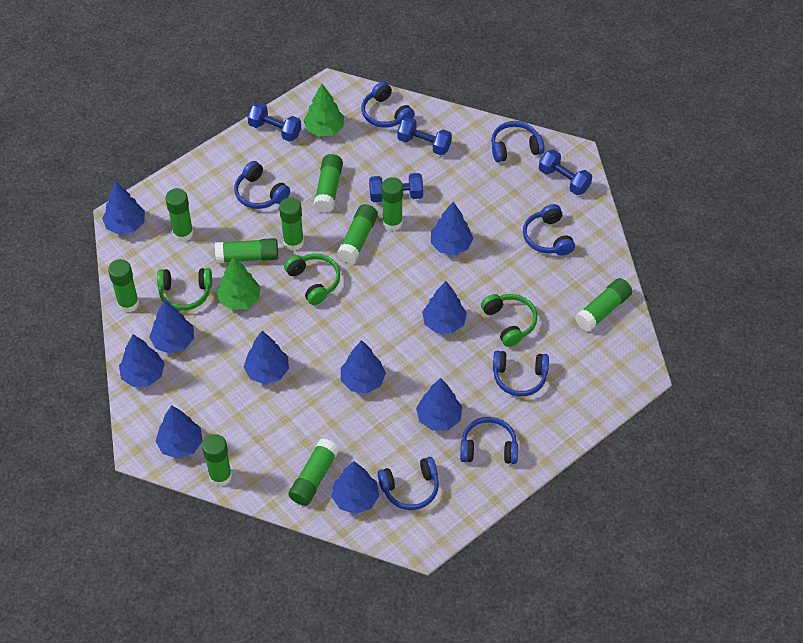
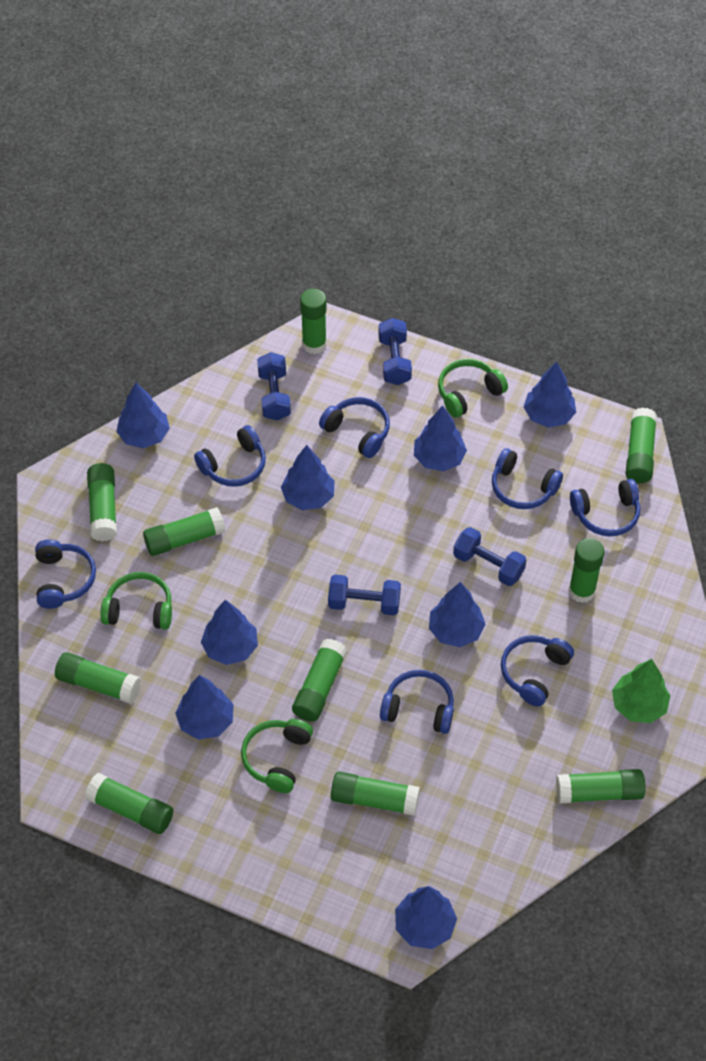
blue tree: [102,181,145,235] [119,334,165,387] [149,300,194,354] [155,405,202,459] [244,331,289,384] [331,461,379,514] [341,340,386,393] [416,378,462,431] [422,281,467,334] [431,202,473,255] = 10 -> [116,383,170,448] [175,675,234,740] [201,600,258,665] [281,445,335,510] [395,886,457,949] [414,406,467,472] [429,582,486,647] [524,362,576,428] = 8
green tree: [217,257,260,310] [303,84,344,137] = 2 -> [612,659,671,723] = 1

